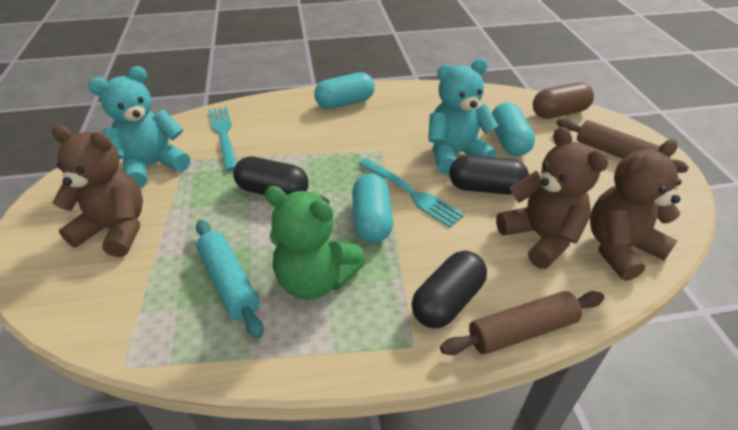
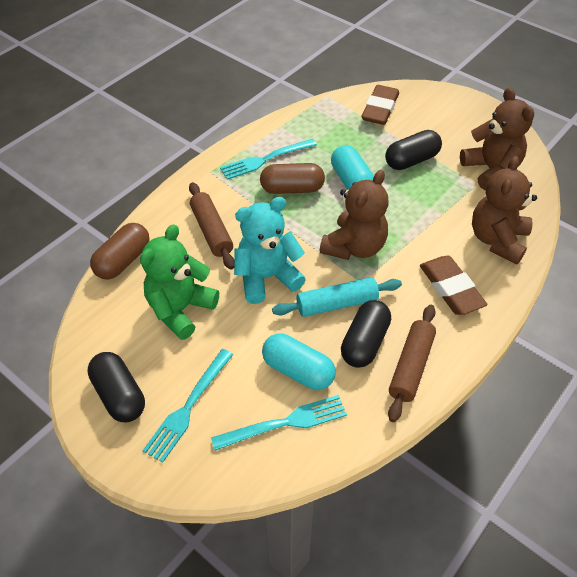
brown capsule: [533,83,594,119] = 1 -> [90,223,150,280] [260,163,325,194] = 2
brown eraser: none = 0 -> [361,85,399,125] [420,256,487,315] = 2
turquoise capsule: [314,72,375,109] [352,173,393,243] [492,102,535,156] = 3 -> [262,333,336,390] [331,145,374,190] = 2
turquoise fork: [208,107,237,171] [359,158,465,227] = 2 -> [142,349,233,463] [211,395,347,451] [220,139,317,180] = 3
turquoise teddy bear: [88,66,190,188] [428,58,498,174] = 2 -> [234,197,306,304] = 1

